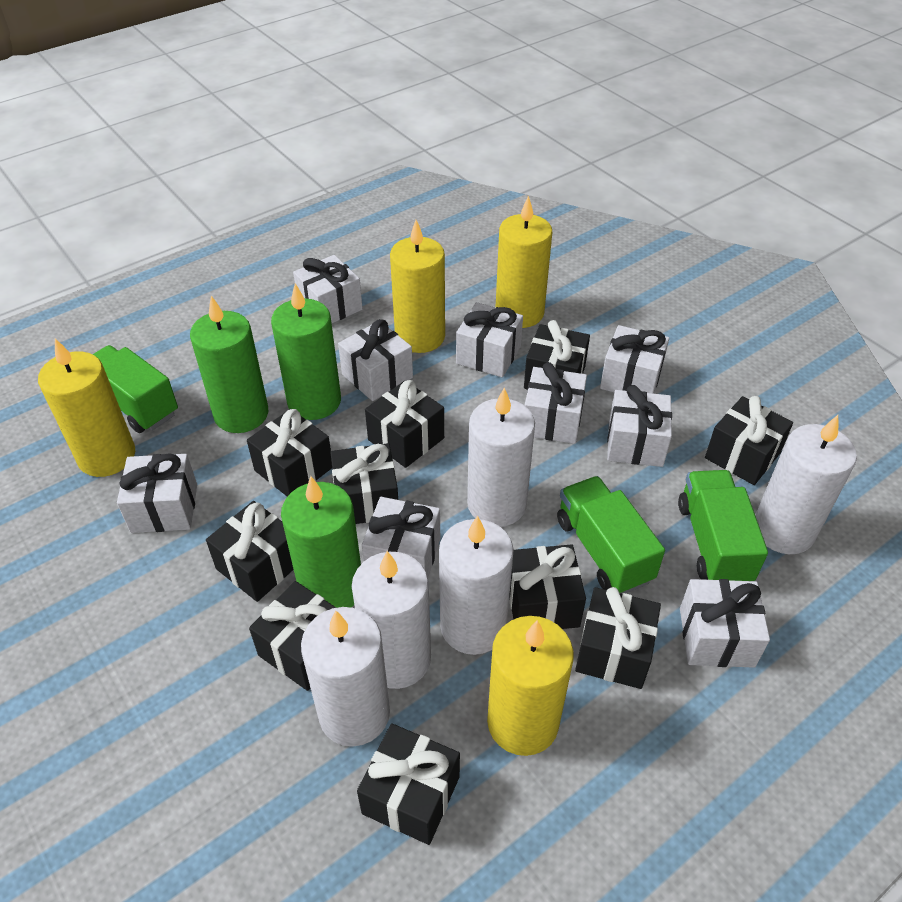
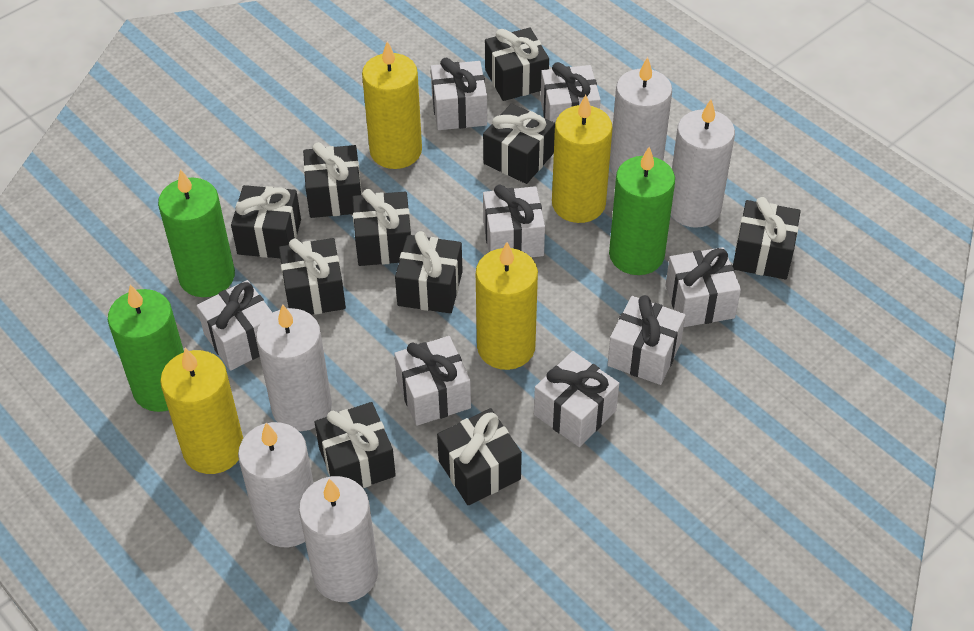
green truck: [93,345,178,433] [557,476,665,594] [678,470,768,581] = 3 -> none = 0
white gift: [117,453,197,533] [293,255,363,323] [338,319,413,401] [362,497,440,577] [456,302,523,378] [525,362,587,444] [600,325,669,394] [607,385,672,467] [680,579,770,668] = 9 -> [197,280,273,371] [394,336,471,426] [431,58,487,130] [483,184,545,257] [534,351,619,447] [540,62,601,123] [607,295,686,385] [665,247,741,327] = 8

